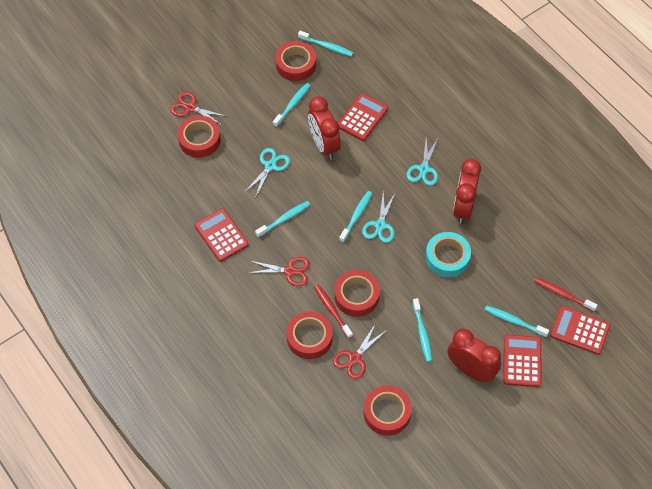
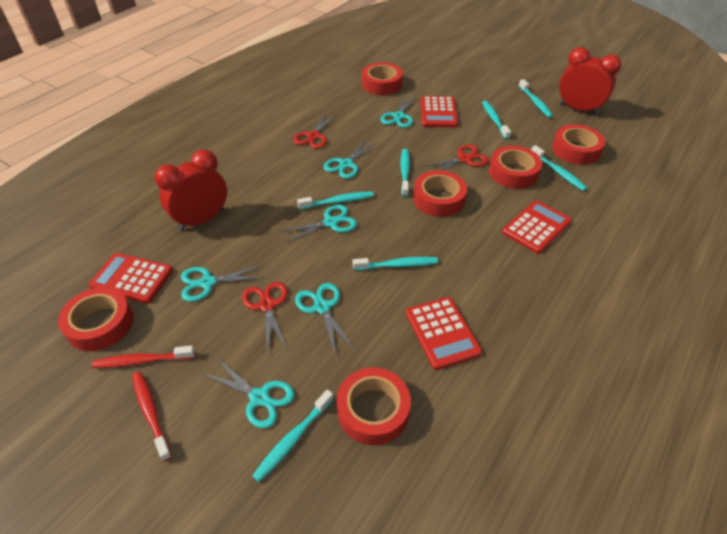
red clock: [308,96,341,159] [447,329,501,382] [453,159,481,224] = 3 -> [155,149,227,231] [559,47,621,114] = 2
red tape: [177,115,220,158] [275,41,316,81] [286,311,333,359] [334,270,380,317] [364,386,412,436] = 5 -> [58,287,133,351] [336,367,411,445] [362,62,403,95] [413,170,467,217] [489,146,542,189] [552,124,605,165] = 6
turquoise scissors: [244,148,290,198] [362,191,396,243] [406,138,438,186] = 3 -> [181,265,265,302] [202,358,295,428] [279,205,357,243] [295,283,354,355] [323,139,377,179] [381,94,416,128] = 6
turquoise tape: [426,232,471,277] = 1 -> none = 0
turquoise toothbrush: [255,201,310,238] [273,83,311,127] [298,31,353,57] [339,191,372,243] [412,298,432,362] [485,305,549,337] = 6 -> [252,389,334,482] [297,191,374,209] [352,257,438,270] [400,149,410,197] [482,101,511,139] [519,79,553,118] [531,145,587,191] = 7

